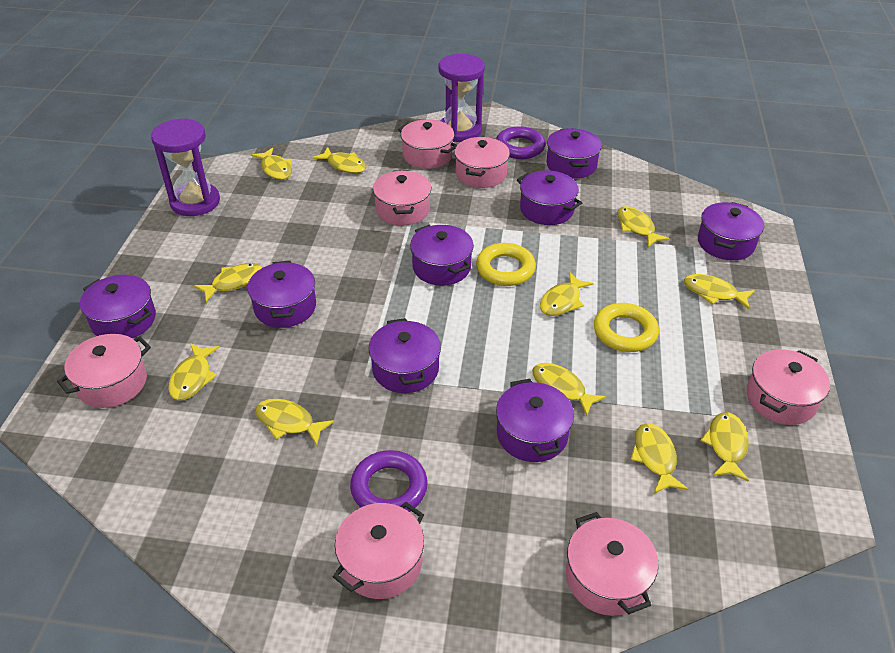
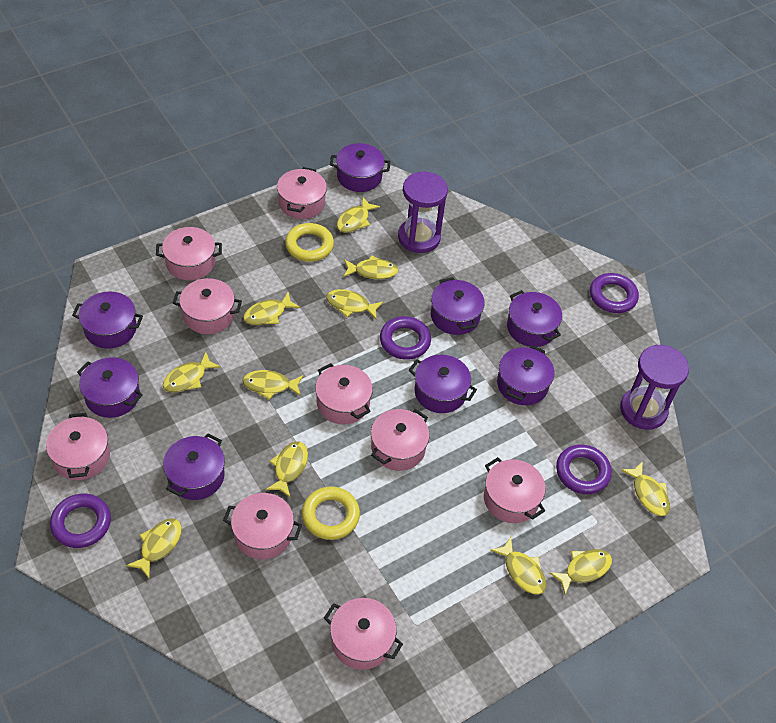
pink pot: [57,334,151,408] [333,502,424,599] [373,170,431,225] [398,119,457,169] [454,137,510,188] [566,512,659,616] [747,349,830,425] = 7 -> [46,413,110,480] [156,227,222,280] [173,278,242,334] [223,493,302,559] [277,167,327,219] [315,363,373,424] [324,598,403,670] [371,409,430,471] [484,457,545,523] = 9
purple ring: [350,450,428,512] [496,126,546,159] = 2 -> [50,494,111,548] [380,316,431,360] [556,445,612,494] [590,273,639,313] = 4

